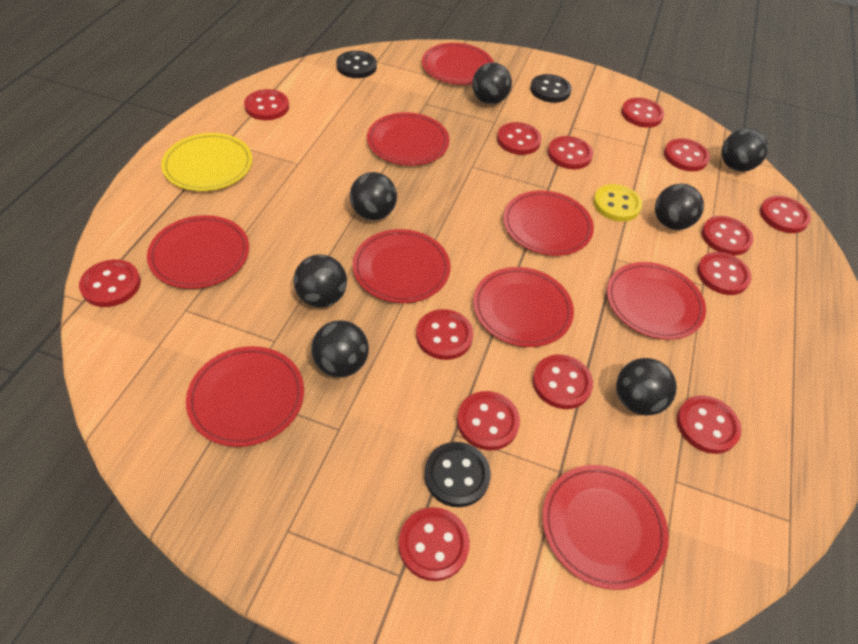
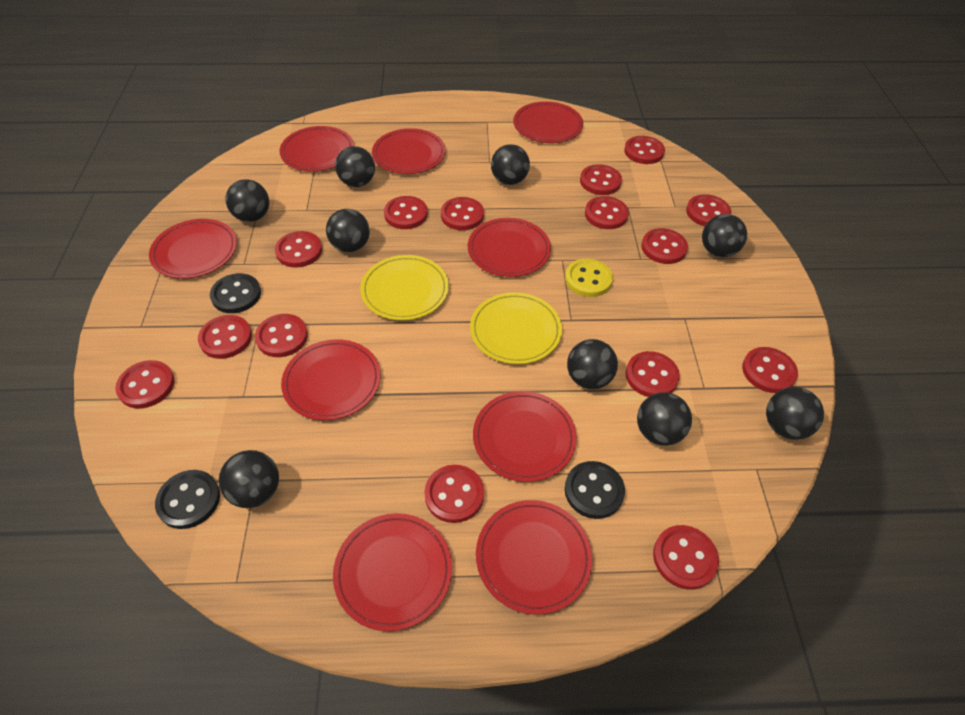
black ball: [294,255,347,307] [311,320,369,378] [350,172,397,220] [472,63,512,104] [616,358,677,416] [655,183,704,230] [722,128,768,172] = 7 -> [219,450,279,508] [226,179,269,222] [326,209,370,252] [335,146,375,187] [491,144,530,185] [567,339,618,389] [637,392,692,446] [702,214,747,257] [766,387,824,440] = 9
red button: [79,260,141,307] [244,89,289,120] [399,507,470,581] [416,309,473,360] [457,391,520,450] [497,122,542,155] [532,355,593,409] [548,136,593,169] [621,98,664,128] [664,138,710,171] [677,395,741,454] [697,252,752,295] [701,216,753,256] [760,196,811,233] = 14 -> [115,360,175,408] [198,315,252,359] [255,314,308,357] [275,231,322,268] [384,196,428,229] [424,465,484,523] [441,197,484,230] [580,164,622,195] [585,196,629,229] [624,136,665,164] [625,351,680,397] [641,228,688,264] [653,525,719,590] [686,194,731,226] [742,347,798,393] = 15
yellow plate: [161,133,252,191] = 1 -> [360,255,449,320] [470,292,562,364] = 2

